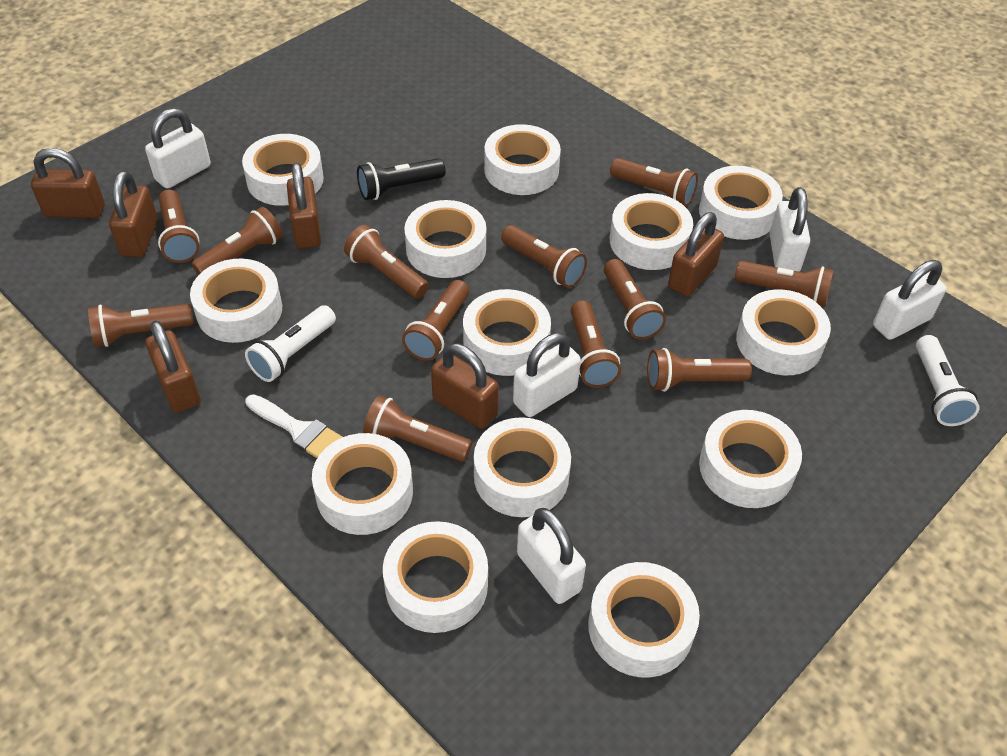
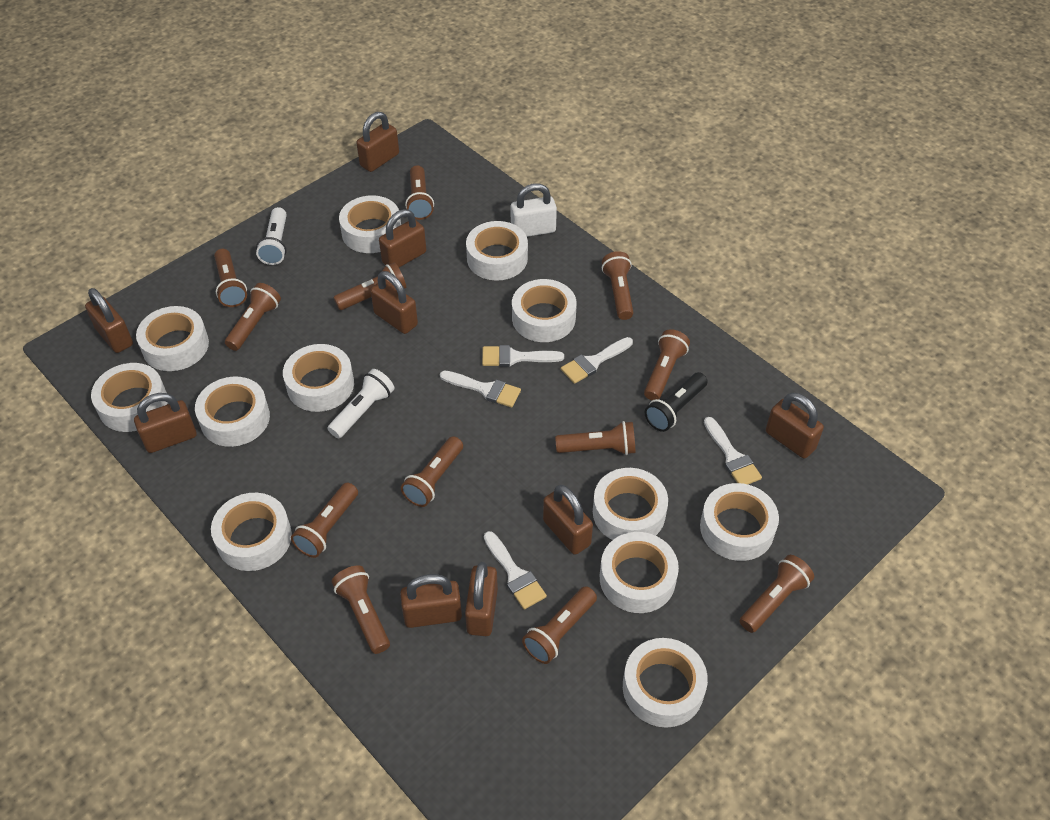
brown padlock: [31,148,104,218] [109,171,158,258] [146,320,200,413] [287,163,321,249] [431,343,499,429] [668,212,724,297] = 6 -> [85,288,133,353] [134,393,197,453] [356,112,399,172] [370,271,418,334] [379,209,426,267] [400,574,462,628] [465,562,498,636] [543,485,593,555] [766,393,824,459] = 9
white brush: [245,394,342,458] = 1 -> [440,370,521,408] [482,345,564,367] [484,531,547,609] [561,337,633,384] [704,417,762,484] = 5
white padlock: [145,108,211,189] [513,333,581,417] [517,508,586,604] [769,187,810,272] [873,260,947,340] = 5 -> [510,183,557,237] = 1
white tape: [190,259,282,343] [242,134,324,206] [312,433,413,535] [383,521,488,633] [404,200,486,278] [463,289,551,376] [474,417,571,517] [484,124,561,195] [588,562,700,678] [610,193,693,270] [699,166,783,240] [699,410,802,508] [736,289,831,375] = 13 -> [91,363,168,432] [136,306,209,371] [195,377,270,447] [211,493,292,571] [283,344,354,412] [339,195,401,253] [466,221,528,281] [512,279,577,342] [593,468,668,540] [600,532,679,613] [623,638,708,728] [700,483,779,561] = 12

